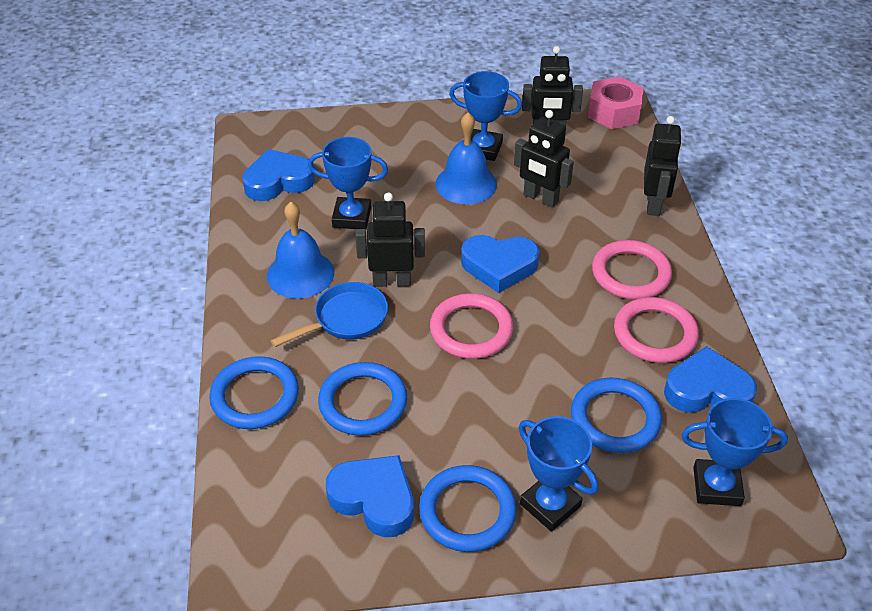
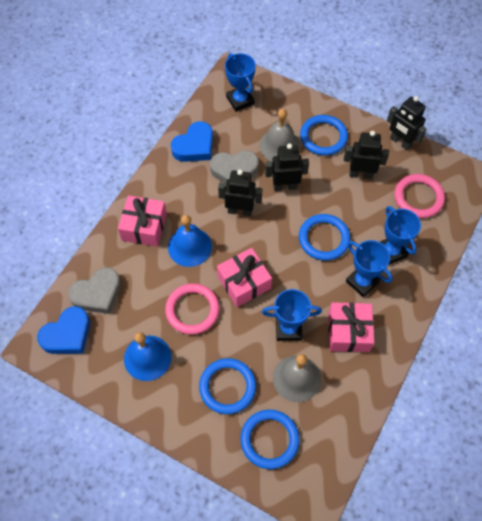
blue heart: [242,149,315,201] [326,455,414,537] [461,235,540,293] [664,346,757,413] = 4 -> [37,306,90,354] [171,121,213,162] = 2
blue pan: [271,282,388,347] = 1 -> none = 0
grey bell: none = 0 -> [259,109,300,161] [273,354,321,402] = 2
grey heart: none = 0 -> [68,267,121,314] [210,150,259,184] = 2
pink gift: none = 0 -> [118,195,167,247] [217,248,272,307] [328,302,374,352] = 3
pink nut: [588,76,644,129] = 1 -> none = 0
pink ring: [430,293,513,359] [592,240,672,299] [614,297,699,363] = 3 -> [165,283,220,335] [394,174,445,218] = 2

